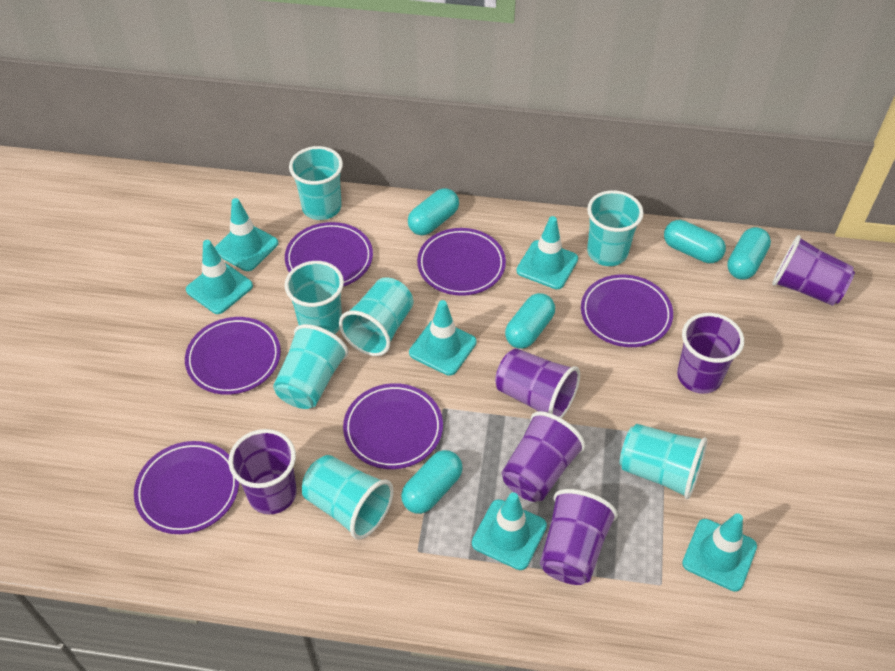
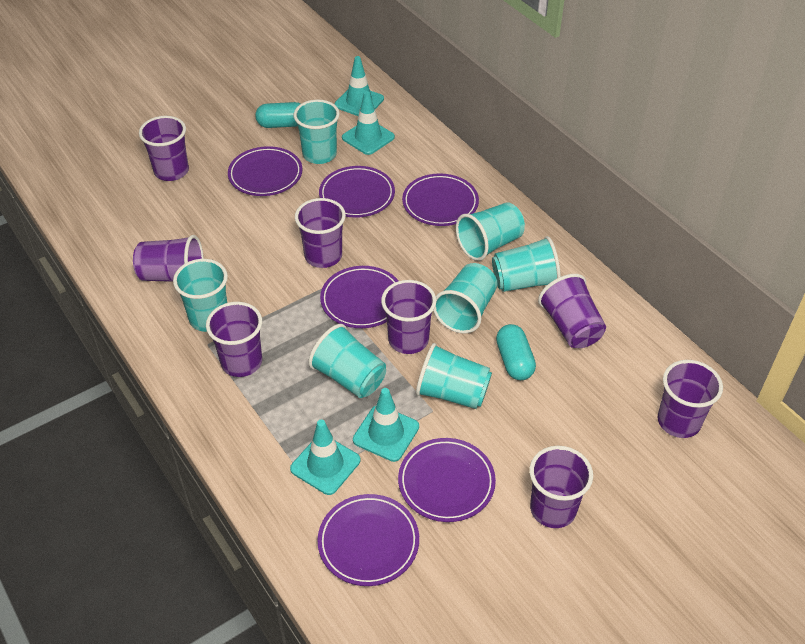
purple cup: [228,429,297,514] [495,348,580,418] [501,411,586,502] [540,489,618,585] [677,313,744,394] [772,235,855,306] = 6 -> [133,235,204,282] [139,116,189,181] [206,302,262,377] [295,198,346,268] [381,280,436,354] [530,446,593,528] [538,274,606,348] [658,360,723,438] = 8
turquoise capsule: [401,450,463,514] [408,188,459,236] [505,293,555,349] [664,220,726,263] [727,227,771,280] = 5 -> [255,102,300,128] [496,324,536,380] = 2
turquoise traffic cone: [186,240,253,314] [215,198,278,271] [409,300,477,376] [472,492,547,570] [516,216,578,289] [682,513,757,592] = 6 -> [290,420,360,495] [334,56,384,116] [342,91,395,155] [353,388,419,462] = 4

